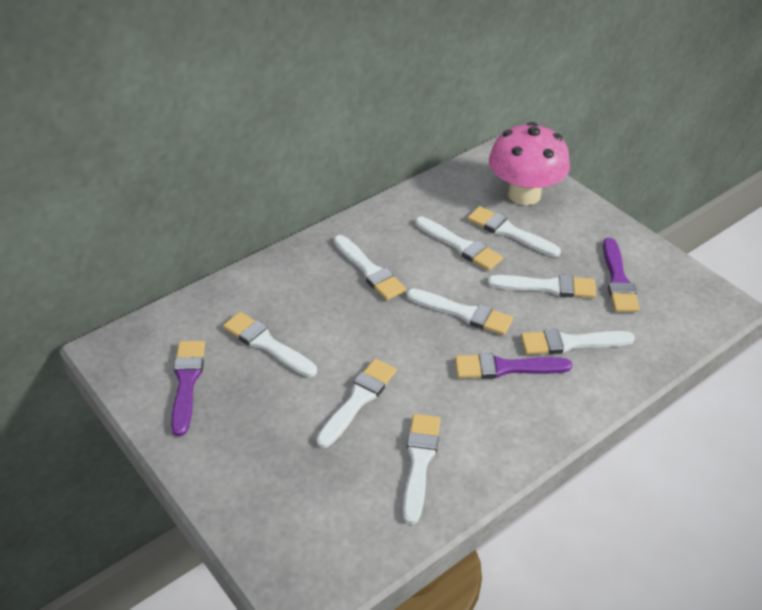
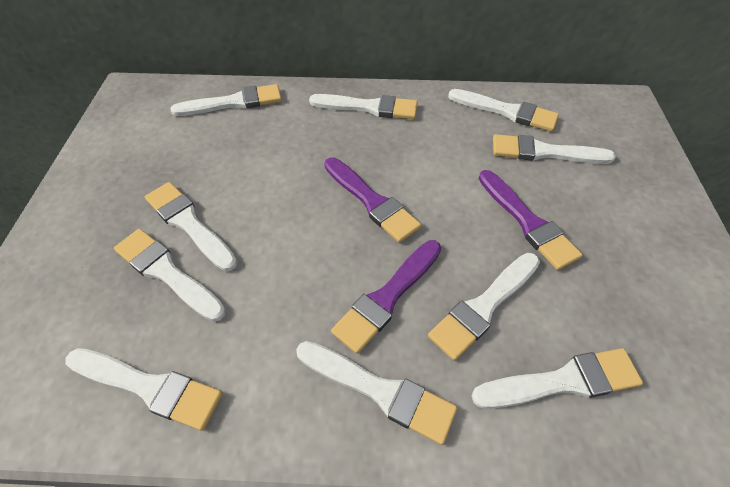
pink mushroom: [489,122,570,205] = 1 -> none = 0
white brush: [223,312,317,377] [316,359,397,448] [334,235,406,300] [403,414,441,524] [406,288,513,335] [415,216,503,271] [467,206,561,257] [488,274,596,298] [521,329,635,354] = 9 -> [65,348,223,431] [114,229,226,322] [145,182,237,271] [171,84,282,116] [296,341,457,445] [309,94,418,119] [428,253,540,361] [448,89,559,131] [472,348,643,409] [493,134,616,164] = 10

